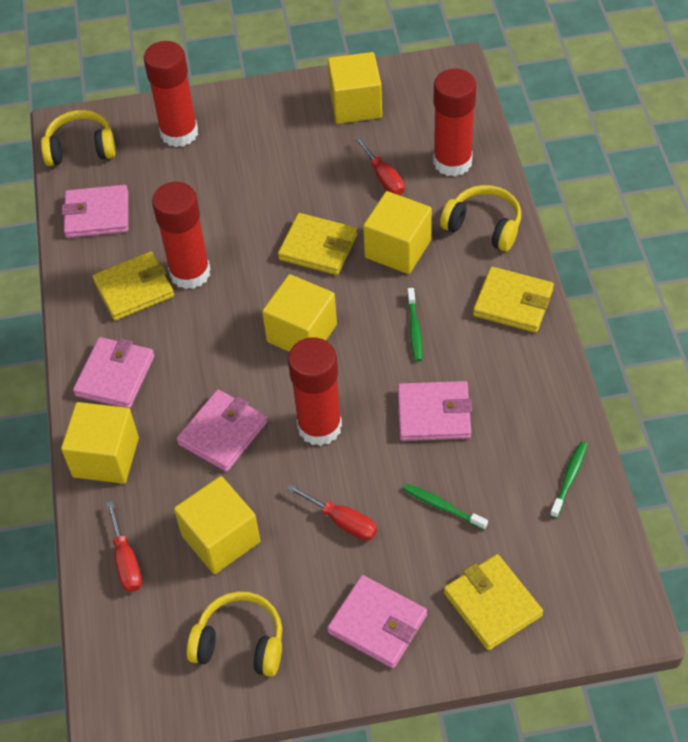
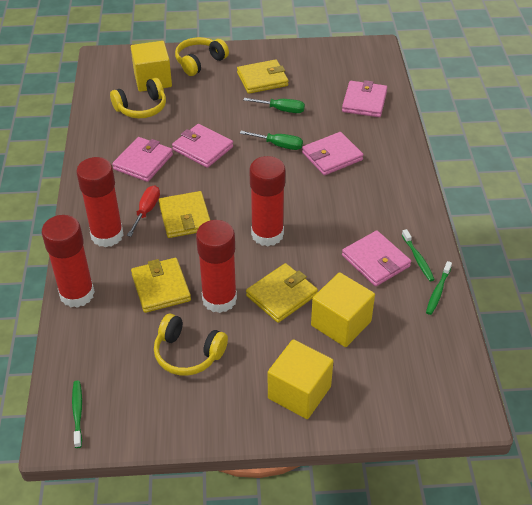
green screwdriver: none = 0 -> [240,131,303,150] [243,98,305,113] = 2
red screwdriver: [106,501,142,592] [287,484,377,541] [355,136,405,195] = 3 -> [127,185,160,237] = 1
yellow cube: [61,402,139,484] [174,476,260,574] [262,274,337,352] [327,52,382,124] [363,191,432,274] = 5 -> [131,41,172,92] [268,339,333,419] [311,272,375,347] = 3

